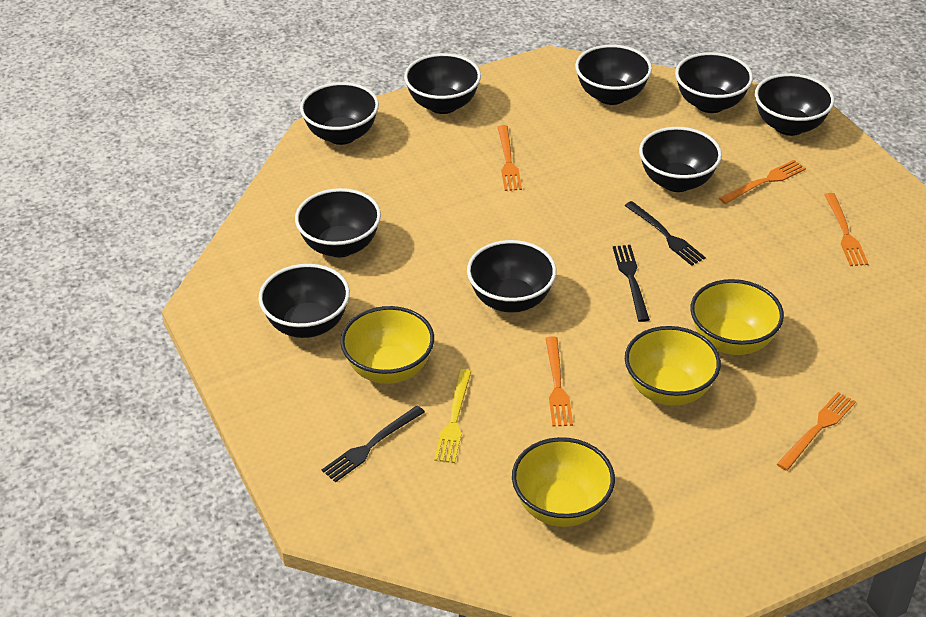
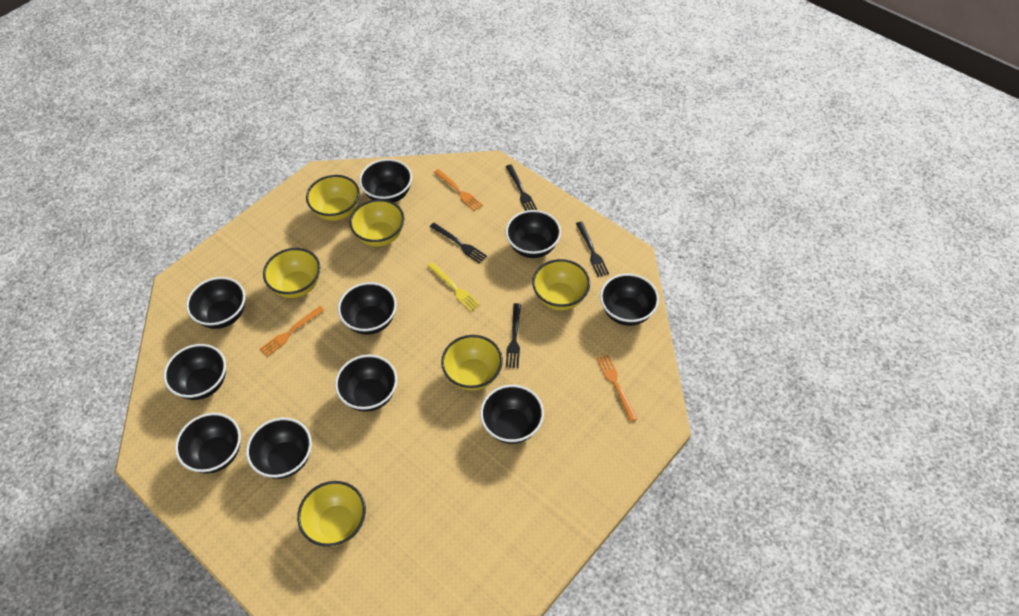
black bowl: [258,264,350,338] [295,188,381,258] [300,82,379,145] [404,53,481,114] [467,240,556,313] [575,45,652,105] [639,127,722,192] [675,52,753,113] [755,73,834,136] = 9 -> [164,344,226,400] [175,413,241,474] [186,277,245,329] [246,418,312,479] [335,355,397,412] [338,282,397,335] [359,159,412,203] [480,385,544,444] [506,210,561,258] [600,274,659,326] = 10
black fork: [322,405,425,482] [613,245,650,322] [624,201,706,266] = 3 -> [430,223,487,264] [506,164,537,211] [506,303,521,368] [576,221,609,277] = 4
orange fork: [498,125,522,191] [545,336,573,427] [719,160,806,204] [777,392,856,471] [824,193,868,266] = 5 -> [260,306,324,357] [434,169,483,211] [596,355,637,422] = 3
yellow bowl: [340,306,434,384] [512,437,615,527] [625,326,721,406] [690,279,784,355] = 4 -> [263,248,320,298] [297,481,366,547] [306,175,360,221] [349,199,405,247] [441,335,503,391] [532,259,590,310] = 6

